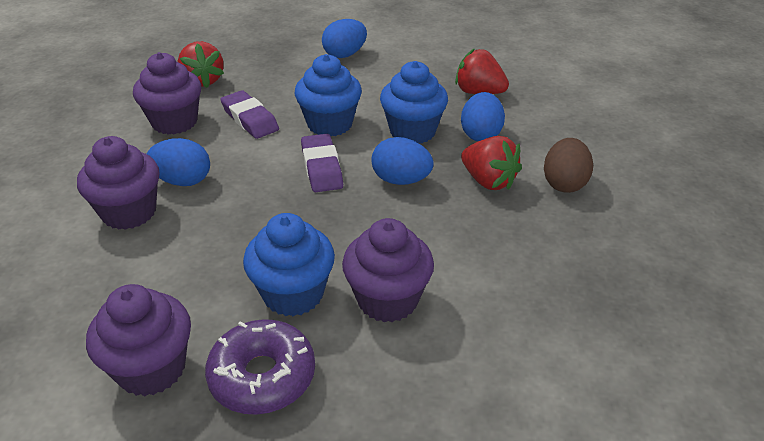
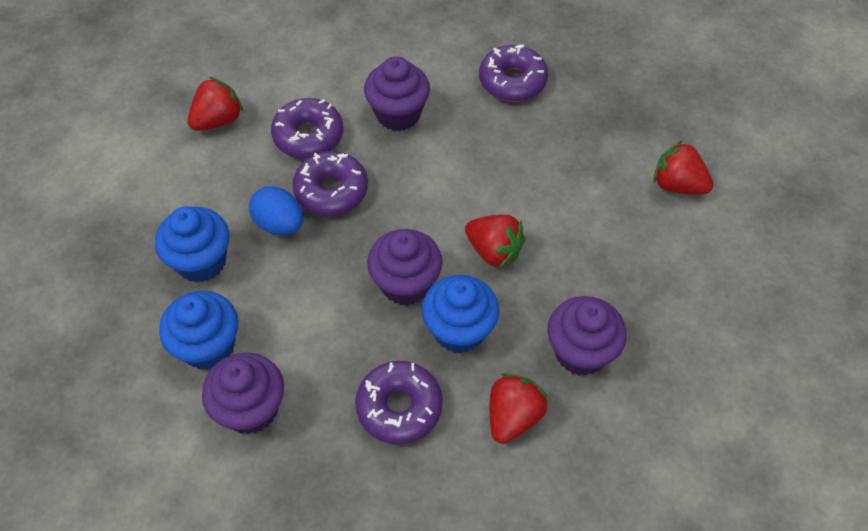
blue egg: [147,138,210,186] [322,19,367,58] [371,137,434,185] [461,92,505,141] = 4 -> [249,186,303,235] = 1
brown egg: [544,138,593,193] = 1 -> none = 0
purple donut: [205,319,315,415] = 1 -> [271,98,343,159] [292,151,368,216] [355,361,443,444] [479,45,548,101] = 4
purple eraser: [220,90,279,139] [301,134,343,192] = 2 -> none = 0
red strawberry: [178,41,224,88] [455,48,509,94] [461,136,522,190] = 3 -> [188,77,243,131] [465,215,525,269] [489,373,548,444] [654,141,713,195] = 4

